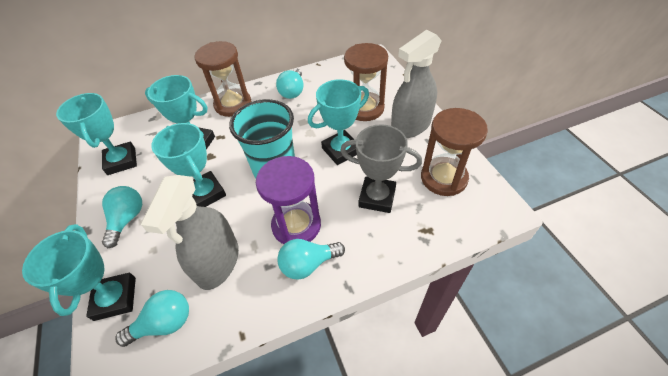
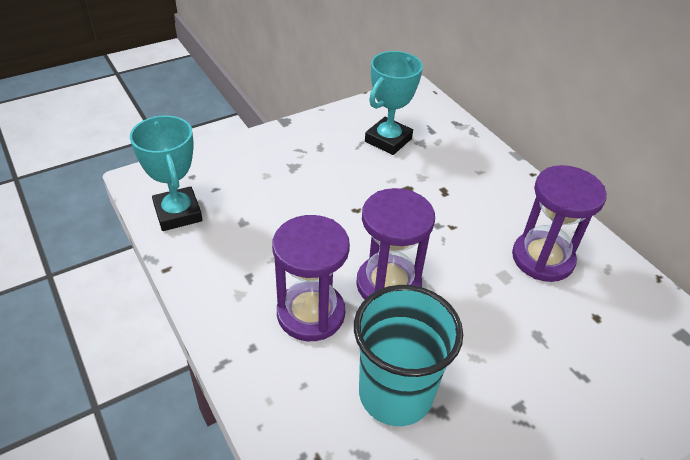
brown hourglass: [194,41,251,117] [344,43,388,121] [421,108,488,196] = 3 -> none = 0
grey spray bottle: [141,175,239,290] [391,30,442,138] = 2 -> none = 0
grey trophy: [340,124,422,213] = 1 -> none = 0
purple hourglass: [256,156,321,244] = 1 -> [272,215,350,341] [356,188,435,300] [512,165,607,282] = 3
turquoise light bulb: [102,186,142,248] [115,290,189,347] [276,69,303,99] [277,239,345,280] = 4 -> none = 0
turquoise trophy: [22,224,136,321] [56,93,137,175] [145,75,215,149] [151,123,226,207] [308,79,369,165] = 5 -> [130,116,203,231] [365,51,423,155] = 2

